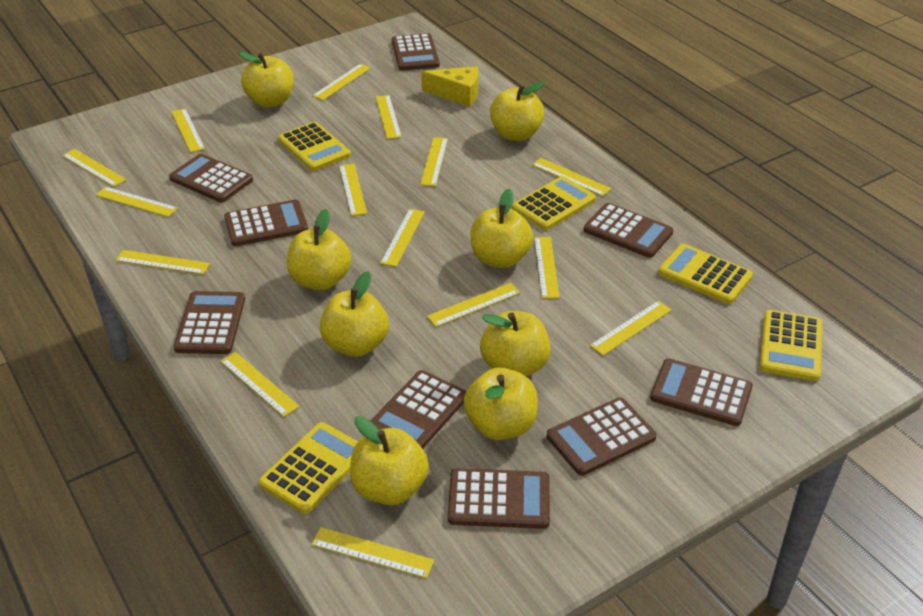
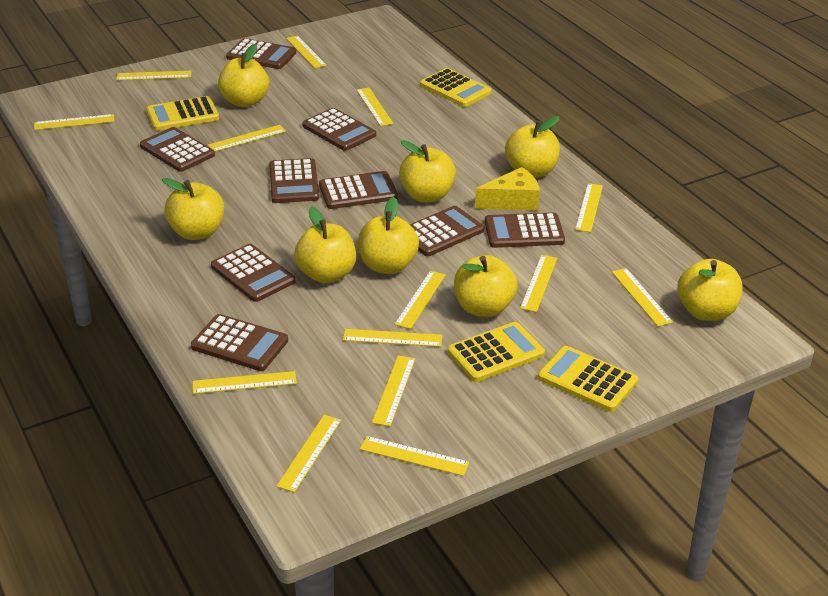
yellow calculator: [259,422,358,514] [278,122,351,171] [512,176,596,230] [658,244,753,304] [760,310,822,381] = 5 -> [146,96,219,131] [420,68,492,107] [447,322,545,382] [538,346,638,412] = 4
yellow ruler: [62,149,127,187] [96,187,178,217] [116,250,210,274] [172,108,205,153] [220,352,300,417] [312,64,371,100] [312,527,434,578] [339,164,367,216] [376,95,402,139] [380,209,425,267] [420,137,448,186] [427,283,520,327] [532,158,611,196] [534,237,560,299] [590,301,671,356] = 15 -> [34,114,114,130] [116,71,192,80] [192,371,297,394] [208,125,286,152] [276,415,341,493] [286,36,326,68] [343,329,442,347] [357,87,394,126] [360,436,470,476] [372,355,415,426] [394,271,446,329] [520,255,557,312] [575,183,603,232] [612,268,673,326] = 14

